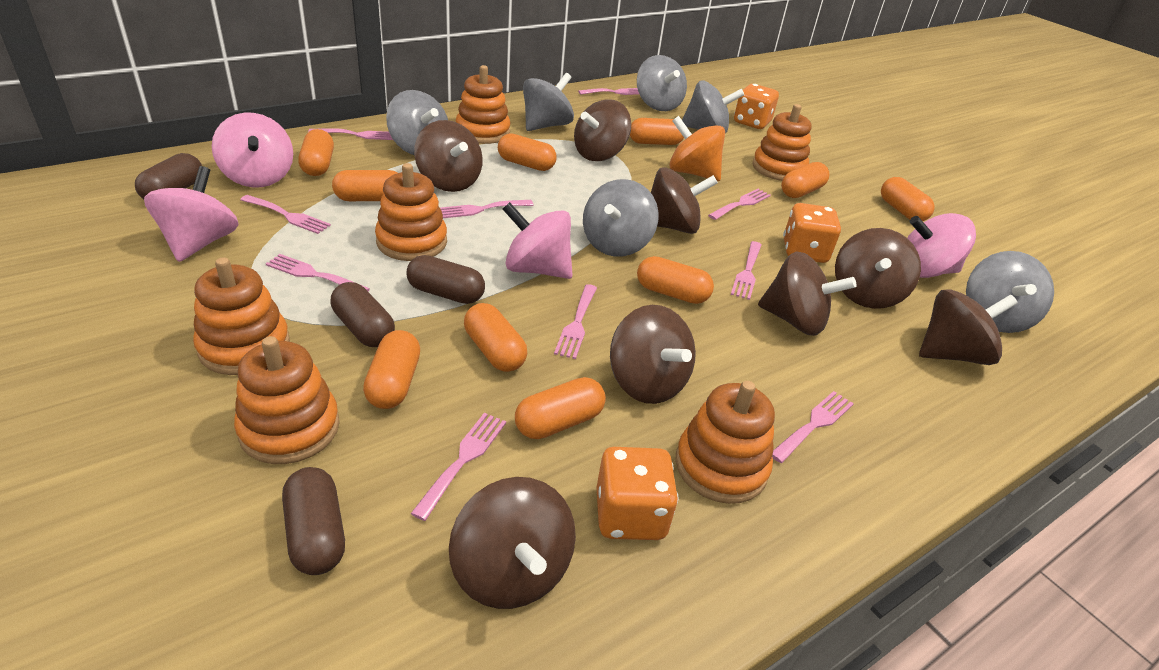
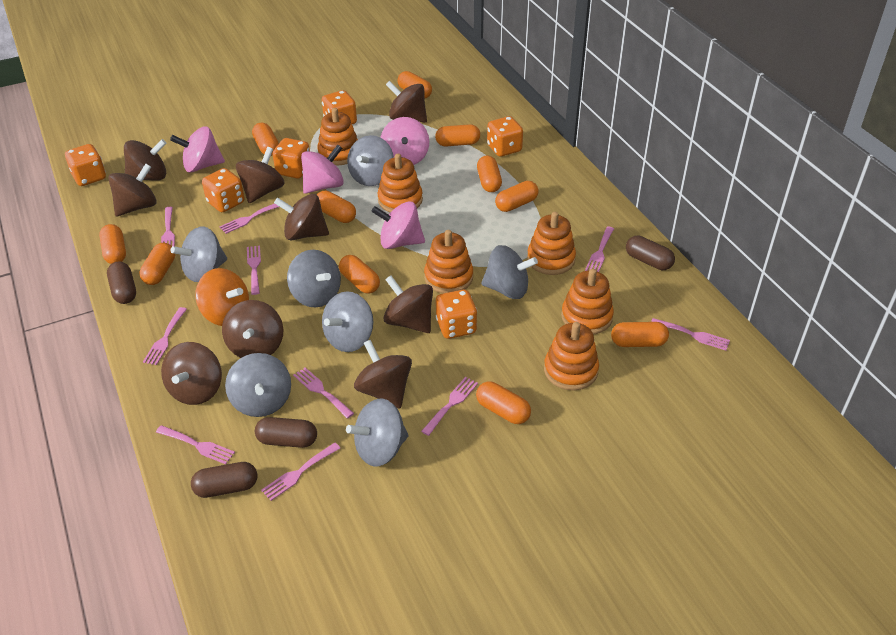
brown spinning top: [414,120,483,192] [449,477,576,609] [574,99,631,161] [610,305,696,404] [651,167,718,234] [758,251,856,336] [835,228,921,309] [919,289,1018,365] = 8 -> [108,164,157,216] [124,139,167,181] [161,342,222,405] [222,300,283,358] [236,147,285,203] [274,194,329,240] [354,340,412,408] [384,275,433,333] [386,81,427,122] = 9
grey spinning top: [386,90,448,155] [523,73,574,131] [583,179,659,257] [637,55,687,111] [682,81,744,134] [966,251,1054,333] = 6 -> [170,226,227,282] [225,353,291,417] [287,250,341,307] [322,291,373,352] [346,399,409,466] [347,135,394,186] [481,245,538,299] = 7
orange capsule: [298,129,334,176] [332,170,397,201] [363,330,420,409] [464,303,527,372] [498,133,557,171] [515,377,606,439] [630,118,684,145] [637,256,714,304] [781,162,830,198] [881,177,935,221] = 10 -> [99,224,126,264] [139,243,175,285] [252,123,279,156] [317,191,356,223] [339,255,380,294] [398,71,432,99] [435,124,480,146] [476,382,531,424] [477,155,502,192] [495,181,539,212] [611,322,669,347] = 11
orange dice: [596,447,678,540] [734,84,779,129] [783,203,841,263] = 3 -> [65,144,106,186] [202,168,244,212] [273,138,310,179] [322,90,357,124] [436,290,477,339] [487,116,523,157] = 6

